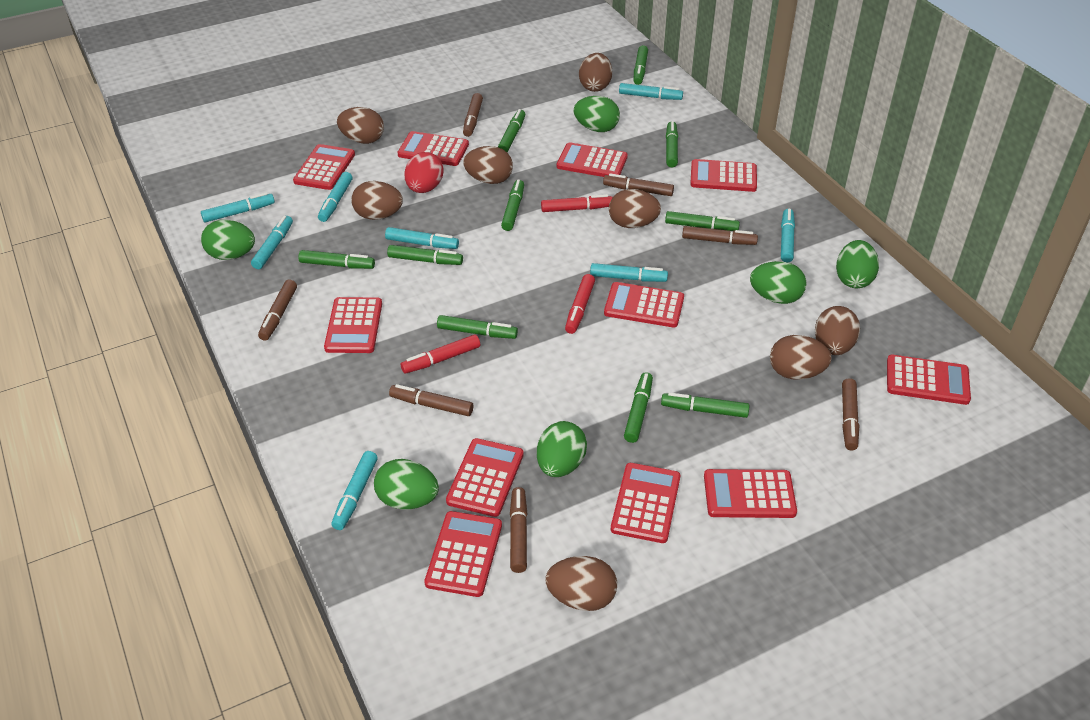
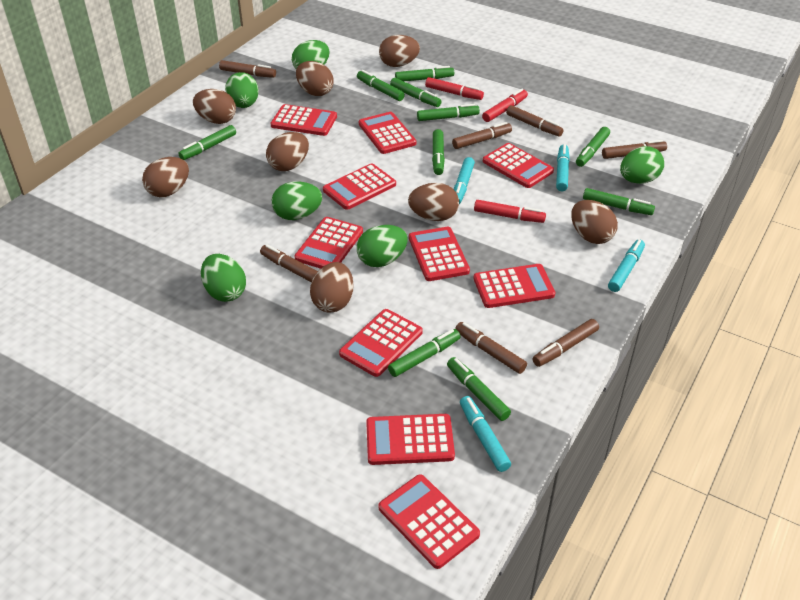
red calculator: [293,144,355,190] [324,297,382,353] [397,131,469,166] [424,511,502,597] [446,438,524,517] [557,142,628,177] [604,282,684,328] [611,463,680,543] [690,159,757,192] [704,469,797,518] [887,355,971,405] = 11 -> [271,104,337,136] [294,217,363,269] [323,163,396,210] [339,309,423,377] [359,112,416,154] [366,414,455,465] [378,474,480,569] [409,227,470,281] [473,264,555,308] [483,143,554,188] = 10
red egg: [404,152,444,193] = 1 -> none = 0
turquoise marker: [201,192,275,222] [251,216,293,269] [318,172,352,222] [331,451,378,530] [385,227,459,249] [590,263,668,282] [619,83,683,100] [781,209,795,263] = 8 -> [454,157,475,204] [460,396,511,472] [556,144,570,191] [608,240,645,292] = 4

